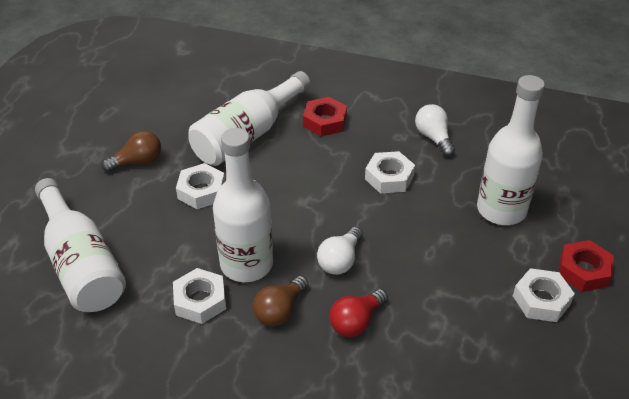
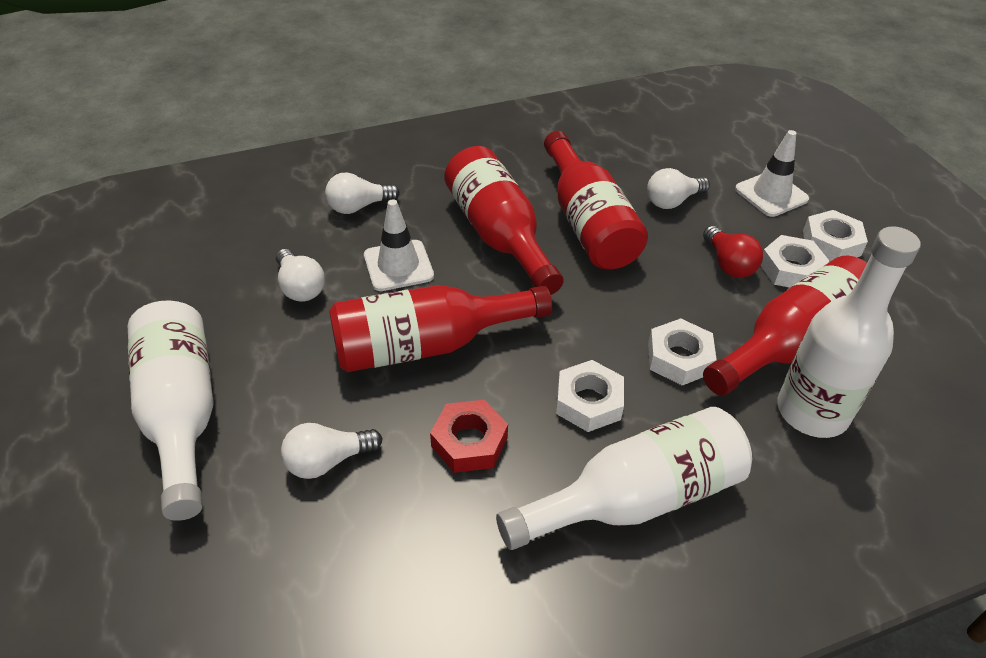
brown light bulb: [102,131,161,172] [253,276,308,326] = 2 -> none = 0
red bottle: none = 0 -> [329,285,552,372] [444,146,564,295] [544,131,648,270] [703,256,867,396] = 4
red nut: [303,97,347,137] [559,240,614,292] = 2 -> [430,400,508,473] = 1
white bottle: [35,178,126,312] [188,71,310,166] [213,128,273,282] [477,75,545,225] = 4 -> [128,300,213,521] [496,407,752,550] [777,226,921,438] = 3
white light bulb: [317,227,363,275] [415,104,455,156] = 2 -> [276,249,325,302] [281,423,383,479] [325,173,400,214] [647,168,710,209] = 4
white traffic cone: none = 0 -> [364,199,434,291] [735,130,809,217] = 2

